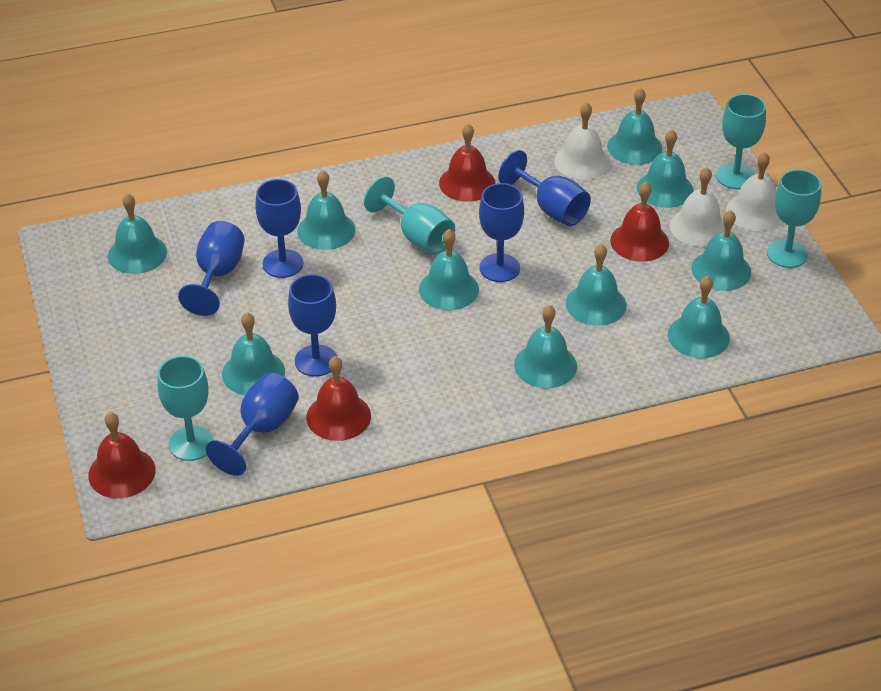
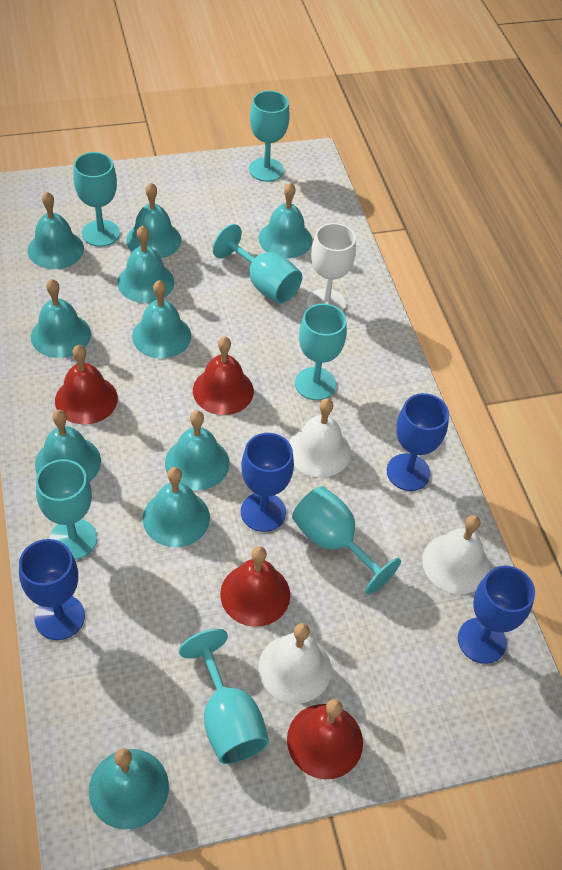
blue goblet: [178,221,245,316] [206,373,299,476] [255,179,303,278] [288,274,337,377] [479,183,524,282] [498,150,591,226] = 6 -> [19,539,85,640] [241,433,294,532] [387,393,449,491] [458,565,535,664] = 4
turquoise goblet: [157,356,214,461] [364,176,455,255] [716,94,766,189] [767,169,821,268] = 4 -> [36,459,97,560] [73,152,120,247] [179,629,269,764] [213,224,302,304] [249,91,290,182] [292,486,401,595] [295,304,347,400] = 7
white goblet: none = 0 -> [307,223,356,311] = 1

